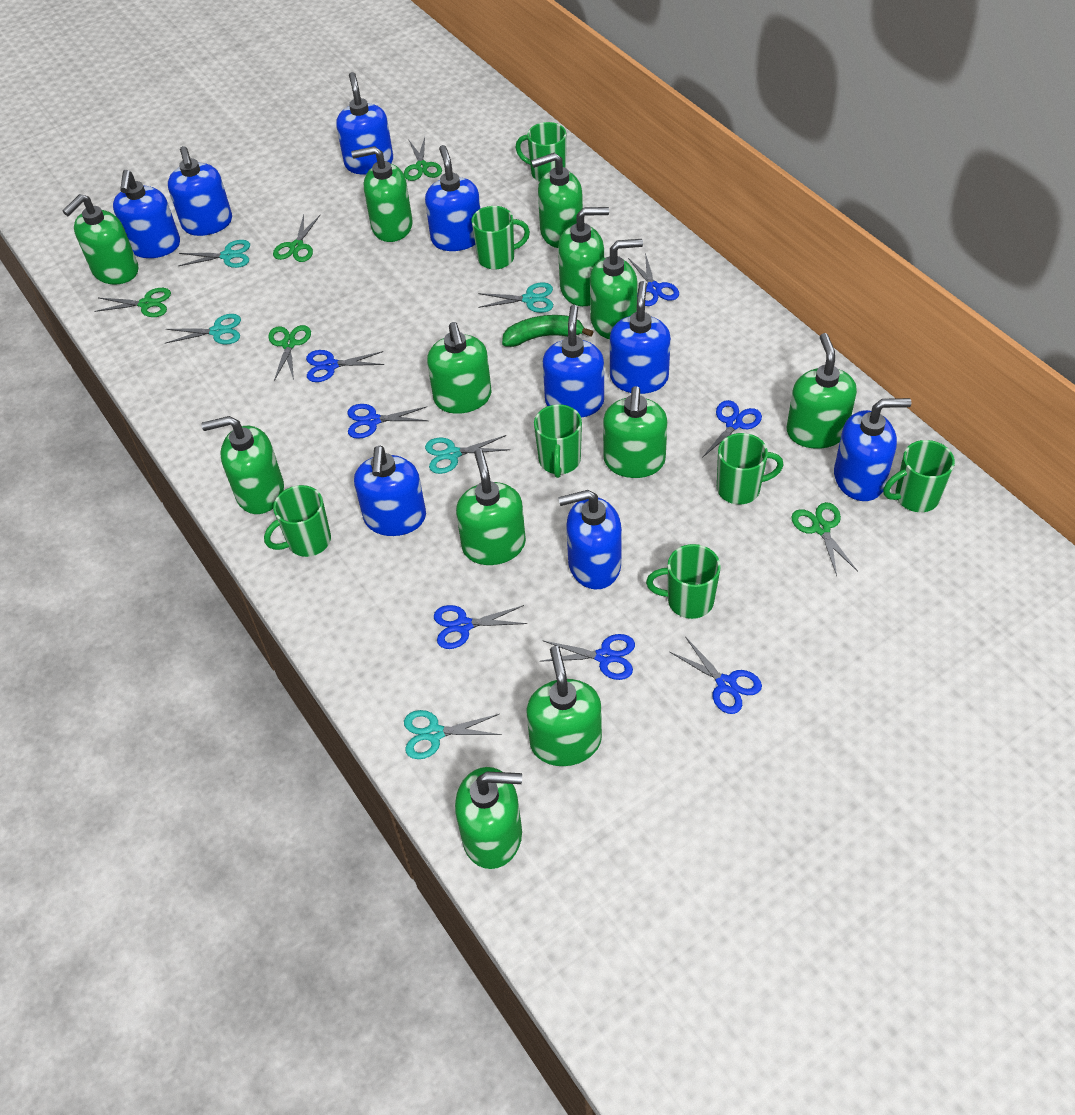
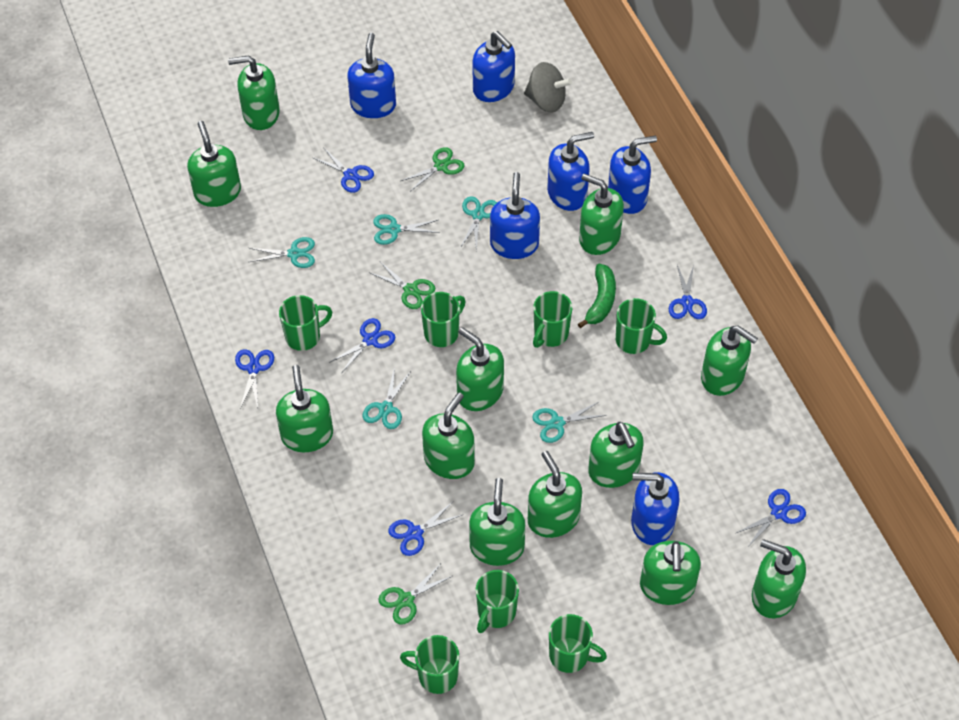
blue scissors: [306,350,384,382] [348,404,428,439] [434,605,527,649] [539,634,635,680] [628,253,679,306] [670,638,762,714] [702,400,762,458] = 7 -> [235,349,274,408] [312,147,374,193] [329,318,395,372] [388,501,462,556] [669,265,707,319] [736,489,806,547] = 6
blue soap dispenser: [113,170,180,258] [168,146,232,236] [336,72,393,174] [354,446,426,536] [425,145,480,251] [543,305,604,418] [558,490,622,589] [610,281,671,394] [834,398,912,501] = 9 -> [347,33,396,118] [472,31,515,102] [490,172,540,259] [547,132,594,211] [608,135,657,214] [631,472,680,545] = 6
green scissors: [95,288,171,317] [268,325,311,381] [273,215,320,262] [404,137,442,181] [791,502,858,576] = 5 -> [370,262,435,309] [378,563,452,624] [401,147,464,191] = 3
grey spinning top: none = 0 -> [524,62,572,112] = 1

